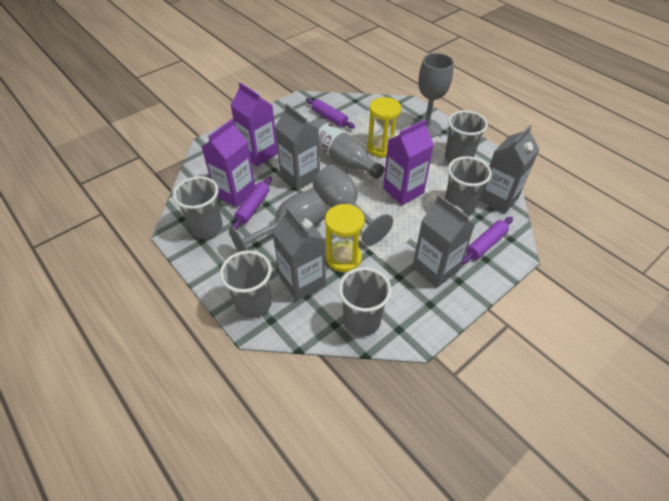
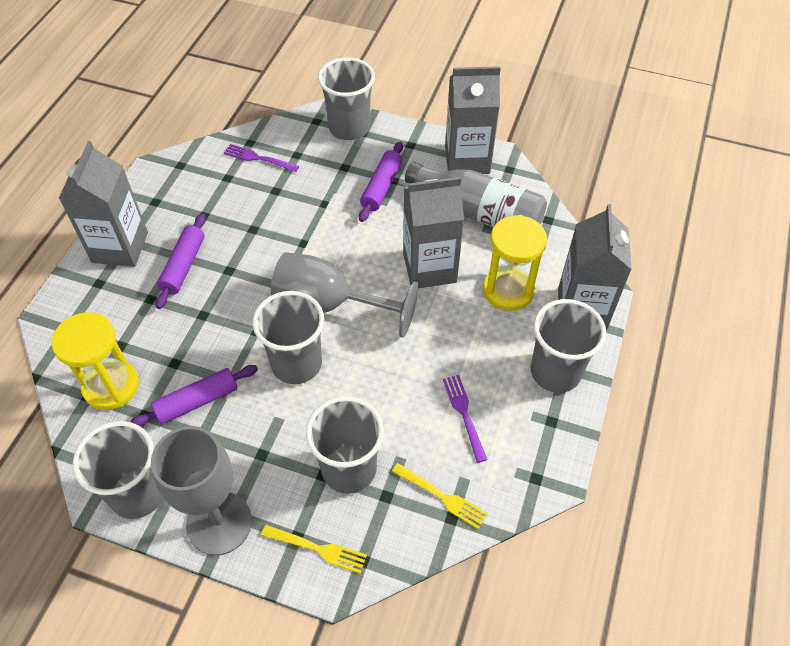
grey goblet: [229,189,326,252] [313,165,393,245] [411,53,454,138] = 3 -> [151,426,252,556] [271,252,418,338] = 2
purple carton: [202,119,255,207] [231,82,278,166] [383,119,434,205] = 3 -> none = 0
purple fork: none = 0 -> [224,144,299,172] [443,375,487,463] = 2
yellow fork: none = 0 -> [261,525,367,573] [392,463,488,529] = 2

